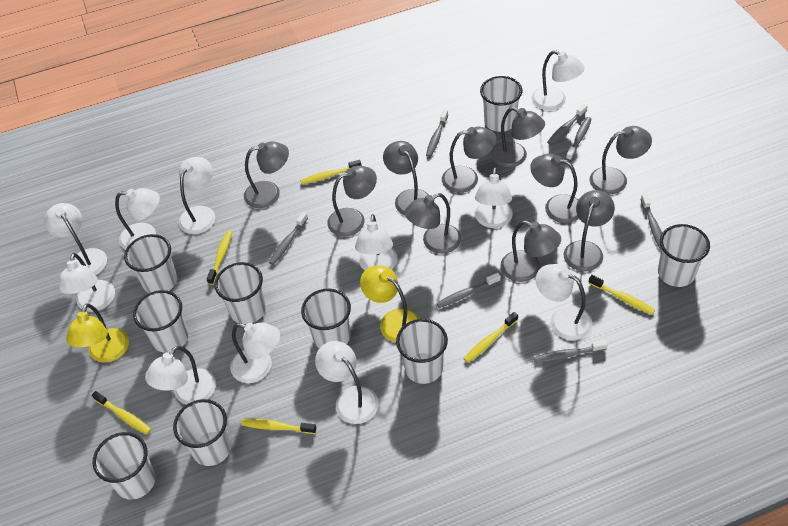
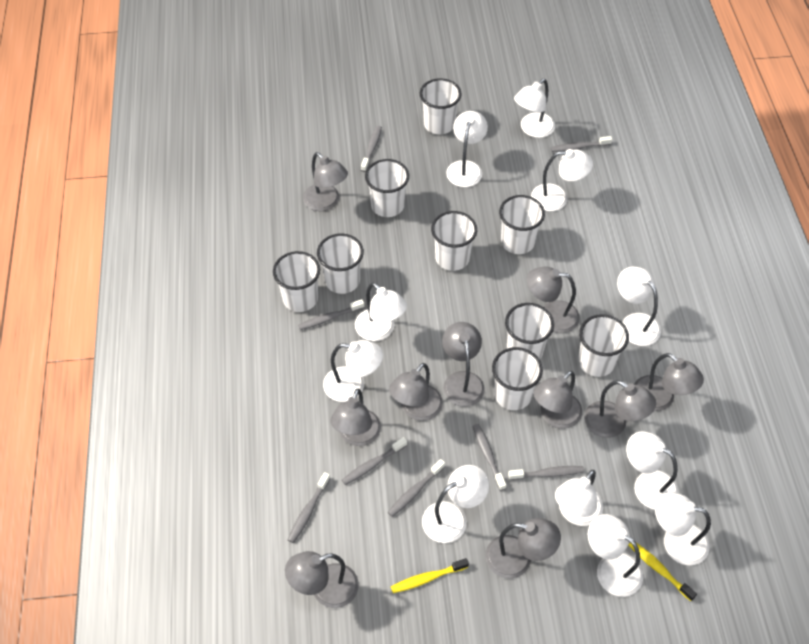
grey toothbrush: [269,212,308,265] [426,109,448,157] [436,273,501,308] [533,340,608,363] [547,104,587,145] [566,117,592,161] [640,194,662,250] = 7 -> [288,472,330,543] [298,299,364,330] [342,437,407,485] [361,126,382,172] [388,459,445,517] [473,424,506,491] [508,466,584,480] [551,136,612,152] = 8
yellow lamp: [66,303,129,363] [360,265,419,342] = 2 -> none = 0
yellow toothbrush: [92,391,151,434] [207,231,232,285] [241,419,316,434] [300,160,362,185] [464,312,518,363] [589,275,655,315] = 6 -> [391,558,469,593] [629,543,697,601] = 2

